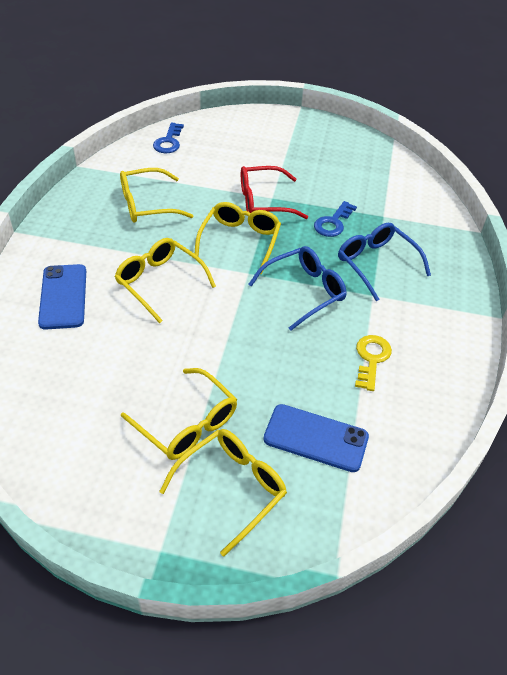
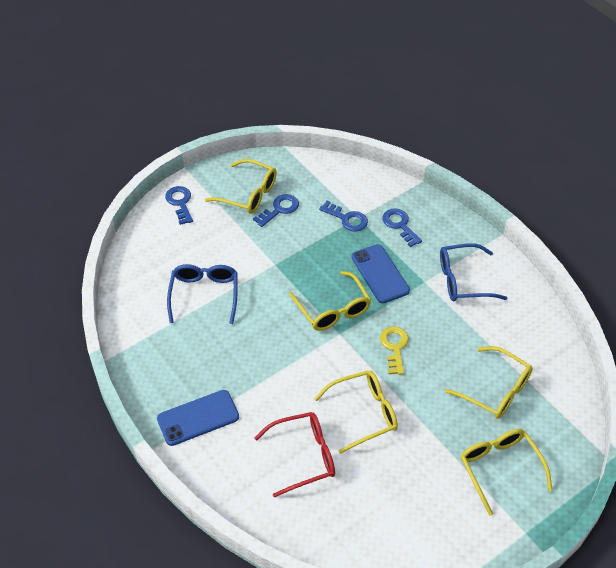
blue key: [153,122,184,153] [314,201,357,237] = 2 -> [165,186,193,225] [253,194,299,227] [319,201,368,232] [382,208,422,247] = 4

